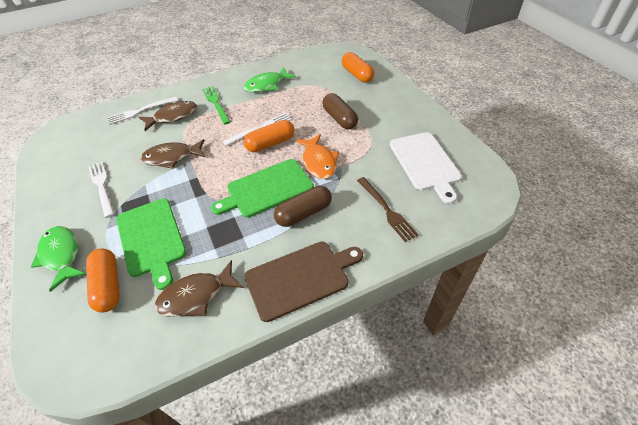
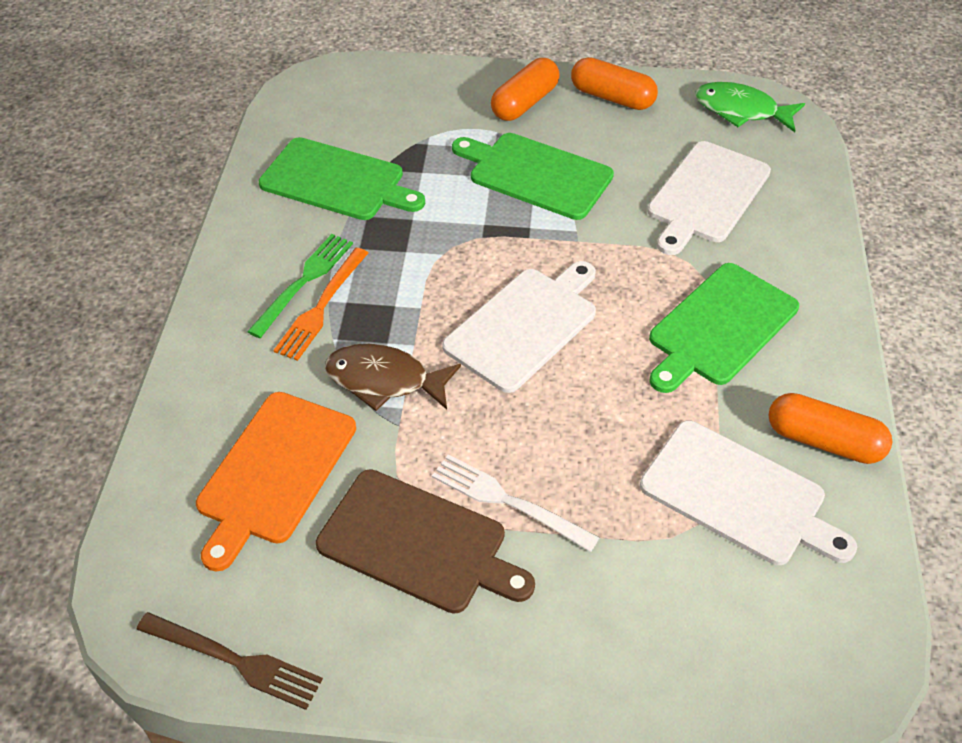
brown capsule: [274,186,332,227] [322,93,358,129] = 2 -> none = 0
brown fish: [139,101,197,131] [140,139,206,169] [155,260,244,317] = 3 -> [325,344,461,411] = 1
green cutting board: [116,198,186,290] [211,159,314,218] = 2 -> [259,137,425,220] [452,133,614,220] [649,263,799,393] = 3
green fish: [31,226,86,292] [244,67,296,92] = 2 -> [695,82,805,132] = 1
orange cutting board: none = 0 -> [196,392,356,572] = 1
orange fish: [296,134,339,179] = 1 -> none = 0
orange fork: none = 0 -> [273,248,368,361] = 1
white cutting board: [390,132,462,204] = 1 -> [442,261,596,393] [640,421,857,565] [647,141,771,255] = 3
white fork: [88,162,114,218] [107,97,178,125] [223,113,292,146] = 3 -> [432,455,600,552] = 1

